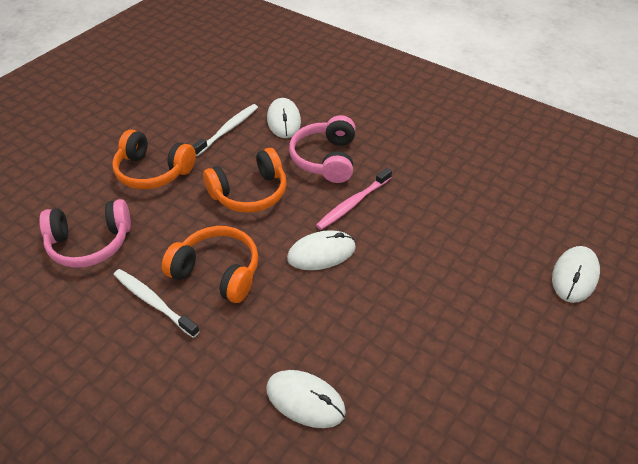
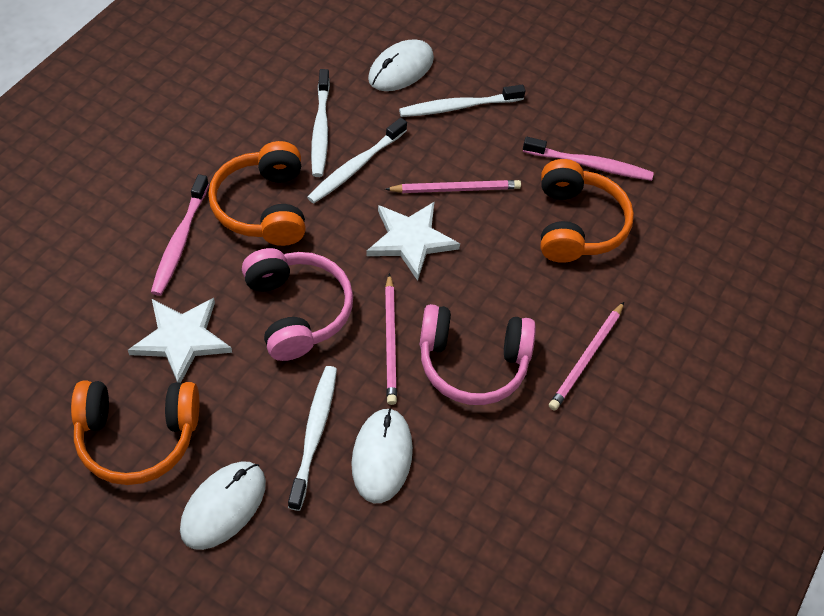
pink pencil: none = 0 -> [385,180,521,193] [385,273,397,405] [549,302,624,410] = 3
pink toothbrush: [316,168,392,230] = 1 -> [151,174,209,296] [523,137,654,181] = 2
white mouse: [266,370,346,428] [267,98,301,138] [287,230,356,270] [552,246,600,303] = 4 -> [180,461,266,550] [351,408,413,503] [368,39,434,91] = 3
white star: none = 0 -> [128,298,232,383] [366,201,460,281] = 2
white toothbrush: [114,269,200,338] [192,104,258,156] = 2 -> [288,366,337,511] [307,118,407,203] [311,69,330,177] [399,85,526,117] = 4

